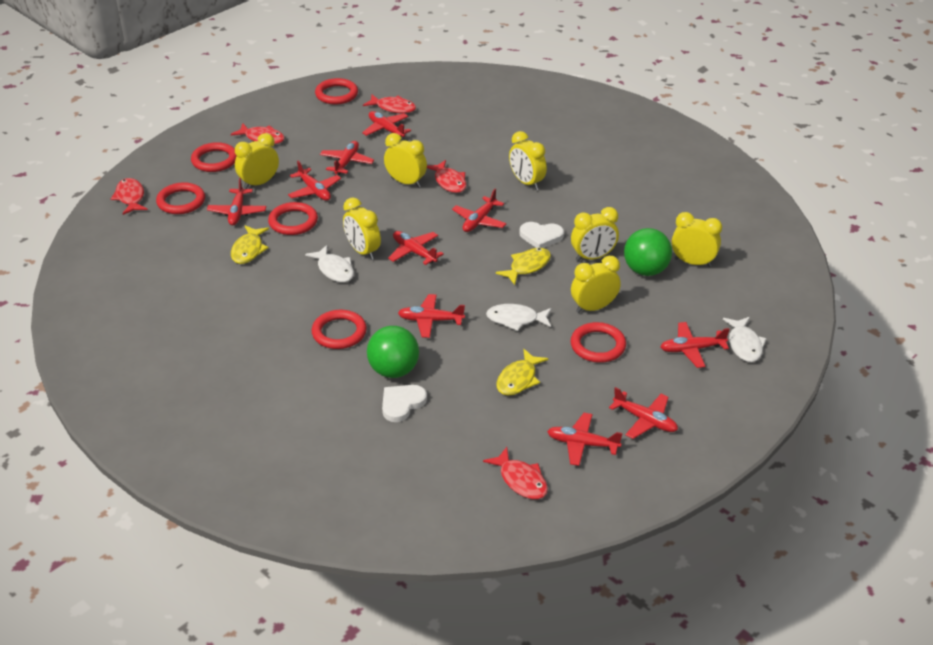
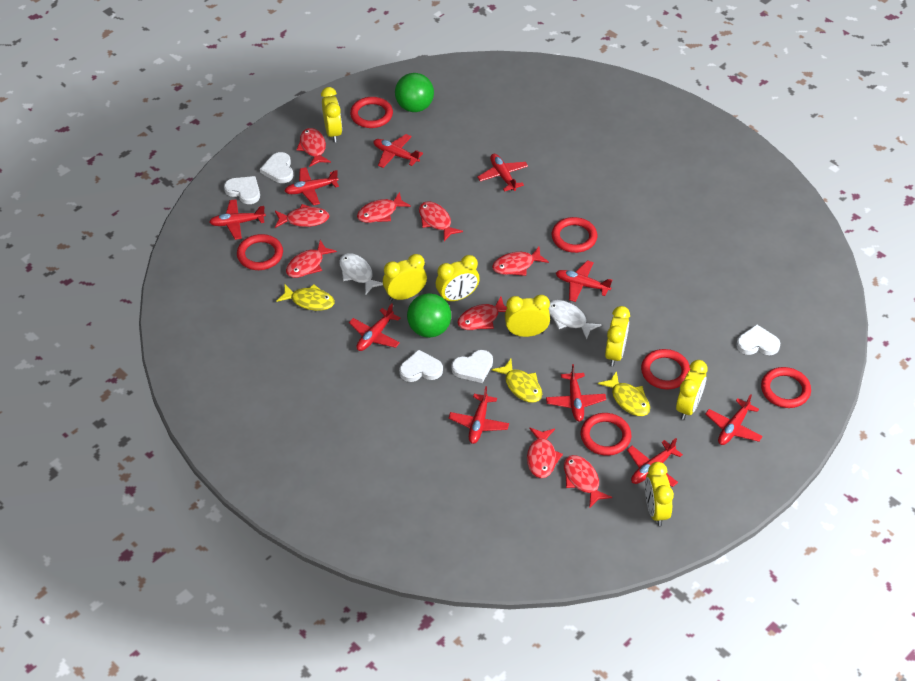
red fish: [111,178,148,215] [231,124,285,144] [363,95,416,113] [427,160,466,193] [483,447,548,499] = 5 -> [275,204,330,228] [286,240,337,278] [297,128,331,167] [357,192,411,223] [419,201,463,241] [457,297,507,330] [492,247,549,276] [527,427,563,478] [564,455,612,508] = 9
white fish: [305,245,354,282] [486,304,552,331] [723,317,767,362] = 3 -> [339,253,383,295] [548,300,602,340] = 2
white heart: [382,385,427,422] [520,222,564,248] = 2 -> [224,176,260,204] [260,152,293,183] [399,349,443,382] [451,350,493,383] [736,324,780,355] = 5

